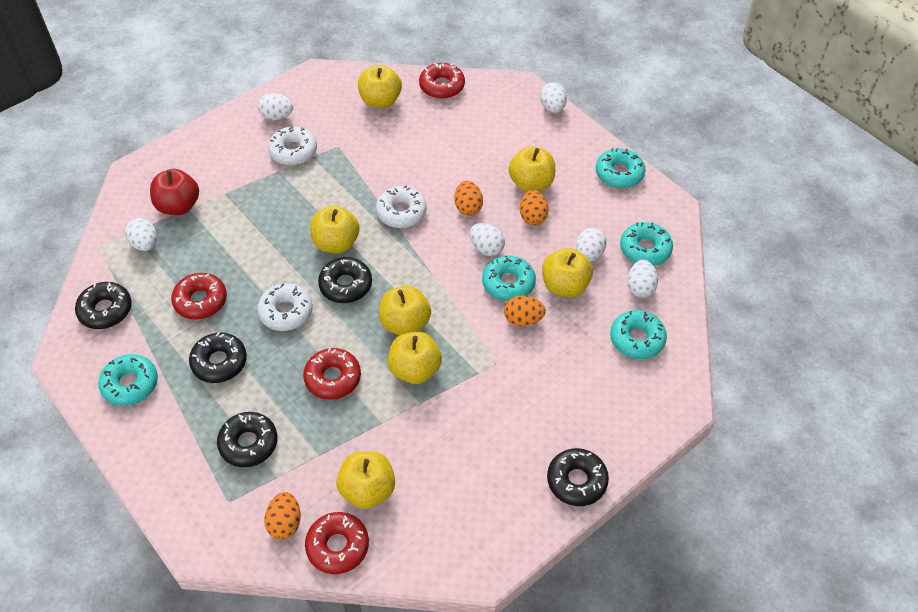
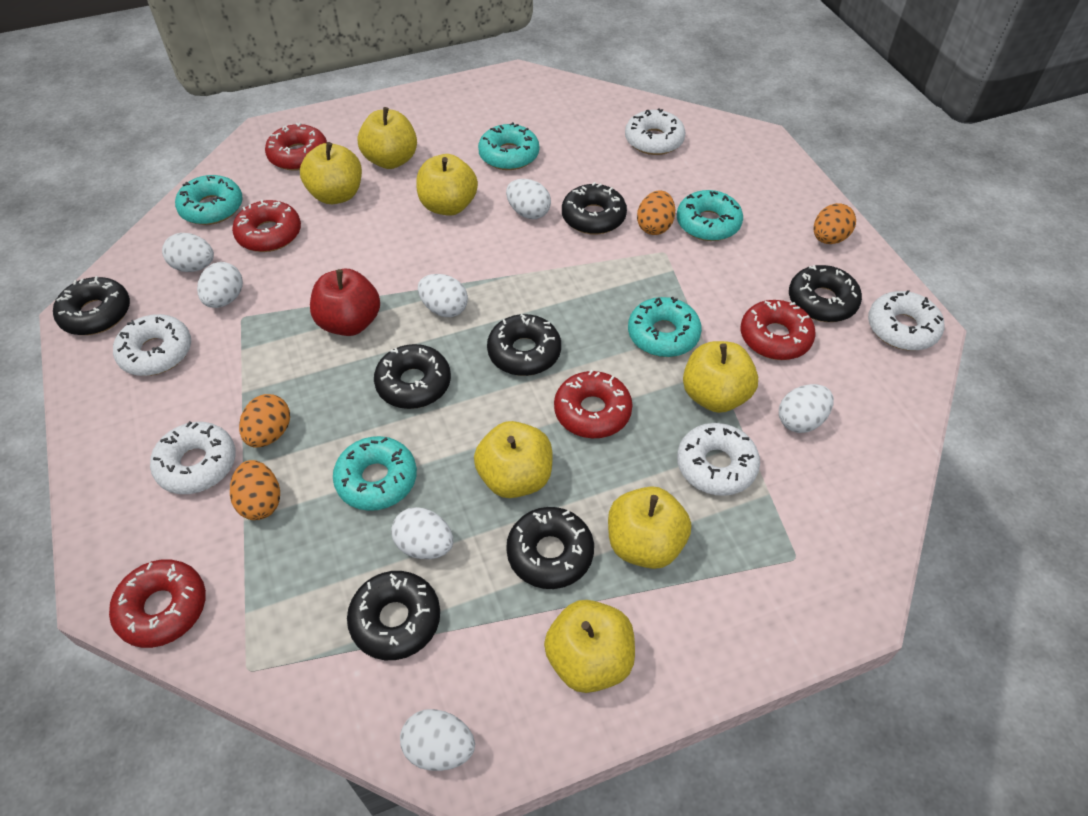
black donut: [75,282,132,329] [189,332,247,383] [217,412,278,467] [318,257,372,303] [547,448,609,506] = 5 -> [53,276,130,335] [347,571,440,660] [374,344,451,409] [487,314,561,376] [506,507,594,589] [562,182,627,234] [789,265,862,322] = 7
red donut: [171,273,227,320] [303,348,361,400] [305,512,369,574] [419,63,465,99] = 4 -> [109,559,206,648] [232,199,301,252] [265,123,327,171] [554,370,633,438] [741,300,816,360] = 5
white donut: [257,283,313,331] [268,127,317,165] [376,185,427,228] = 3 -> [113,314,191,376] [150,421,236,494] [625,108,686,155] [677,423,760,496] [868,290,944,351] = 5
white egg: [125,218,157,251] [258,93,293,120] [470,223,505,256] [540,82,567,113] [576,228,607,262] [627,260,658,298] = 6 -> [162,233,214,272] [197,262,243,308] [391,507,453,559] [400,709,475,771] [418,274,468,317] [506,179,551,219] [779,384,834,433] = 7

